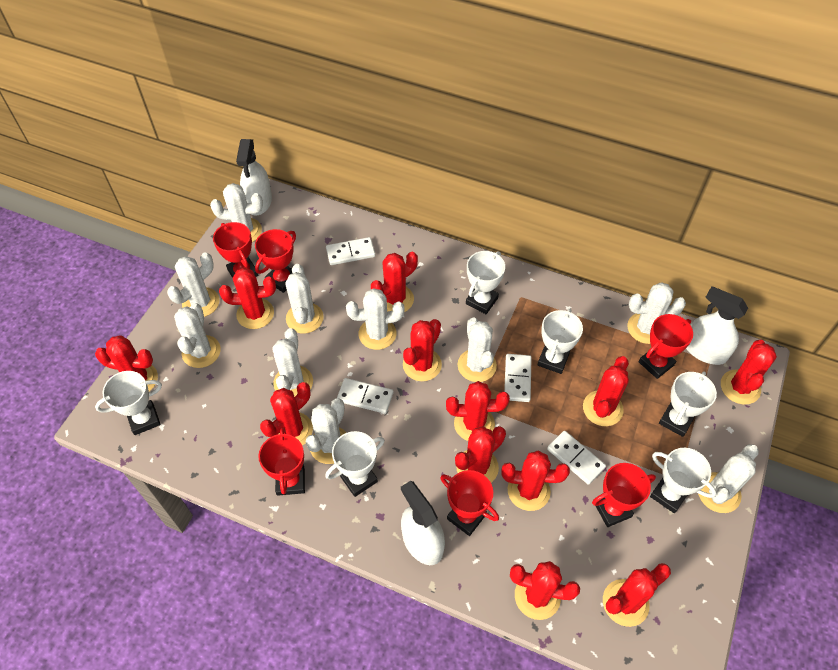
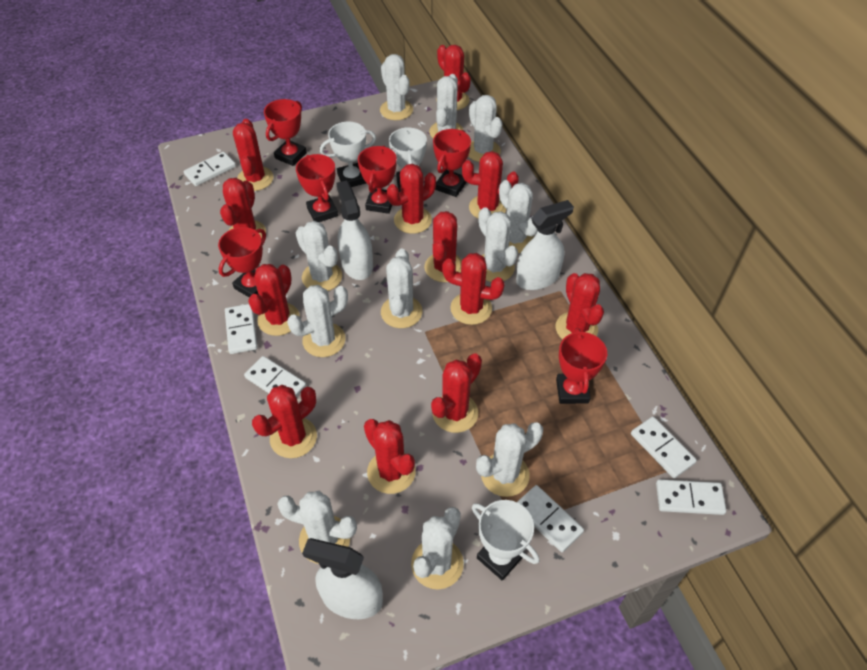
white cactus: [167,252,219,317] [174,303,221,368] [210,183,263,242] [272,328,313,397] [285,264,324,334] [306,398,347,464] [346,288,405,350] [458,317,497,382] [627,282,686,344] [698,444,759,513] = 10 -> [277,491,357,564] [287,285,348,357] [296,221,342,291] [380,54,413,120] [381,249,423,328] [411,507,464,590] [429,74,463,138] [468,95,503,162] [476,422,543,497] [478,207,518,282] [499,180,538,253] = 11
white domino: [326,237,375,265] [337,378,393,414] [504,354,532,402] [547,431,606,485] = 4 -> [184,152,236,186] [225,304,258,354] [244,356,306,397] [517,485,584,552] [631,417,697,478] [656,479,726,515] = 6
white trophy: [95,371,162,435] [325,431,385,497] [466,251,505,314] [538,309,583,374] [650,448,717,513] [659,371,717,437] = 6 -> [320,121,376,187] [389,127,427,192] [472,500,539,581] = 3

